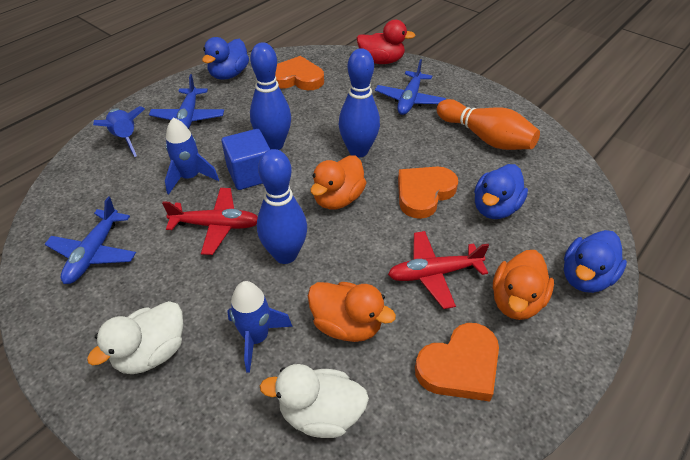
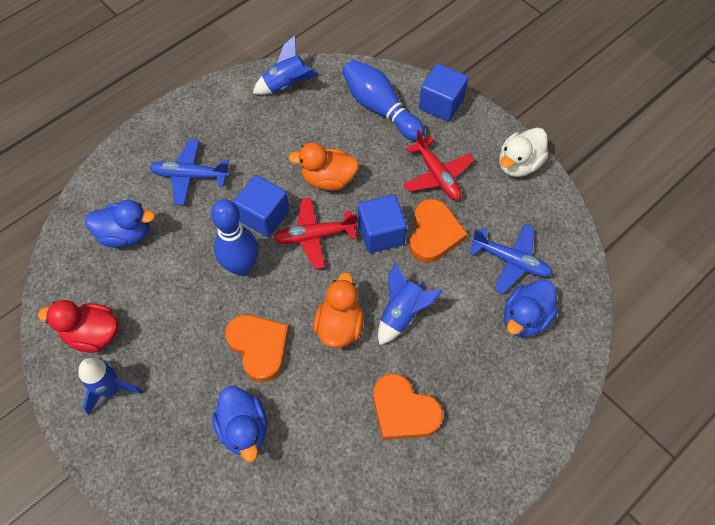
blue bowling pin: [250,42,291,150] [257,149,307,264] [339,48,380,158] = 3 -> [211,199,259,276] [342,60,425,141] = 2
blue cube: [221,129,270,190] = 1 -> [233,175,289,237] [358,195,407,253] [419,64,468,122] = 3
blue plane: [45,196,136,284] [149,74,224,129] [375,59,446,115] = 3 -> [150,139,230,205] [469,224,553,294] = 2
orange bowling pin: [437,99,540,150] = 1 -> none = 0
orange duck: [308,282,396,342] [311,155,367,210] [493,250,554,320] = 3 -> [288,142,359,191] [313,272,364,348] = 2
white duck: [87,301,183,374] [260,364,369,438] = 2 -> [499,128,548,177] = 1

